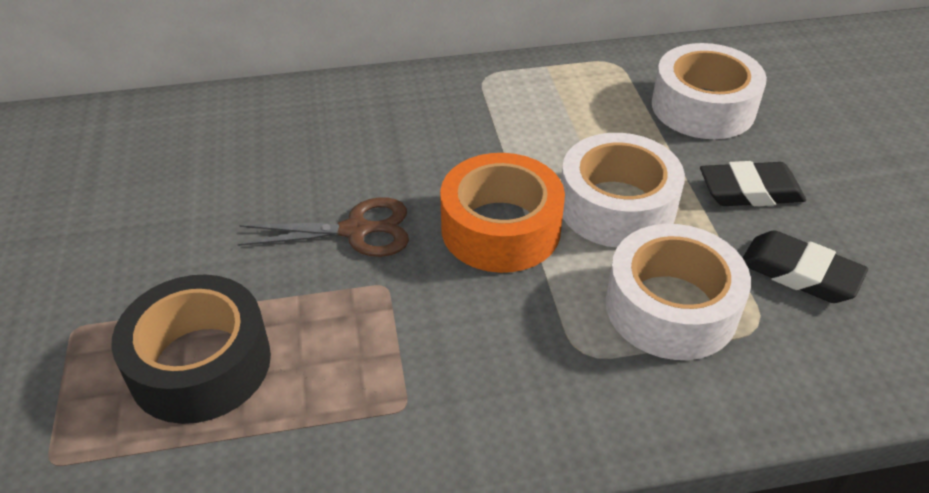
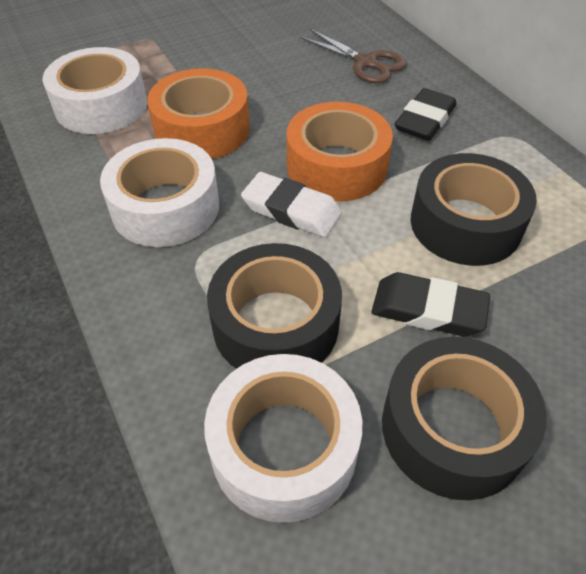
black tape: [111,275,271,424] = 1 -> [207,243,342,369] [382,337,546,500] [411,153,537,266] = 3
orange tape: [440,153,565,273] = 1 -> [147,68,250,159] [286,102,393,201] = 2
white eraser: none = 0 -> [241,172,342,238] = 1

